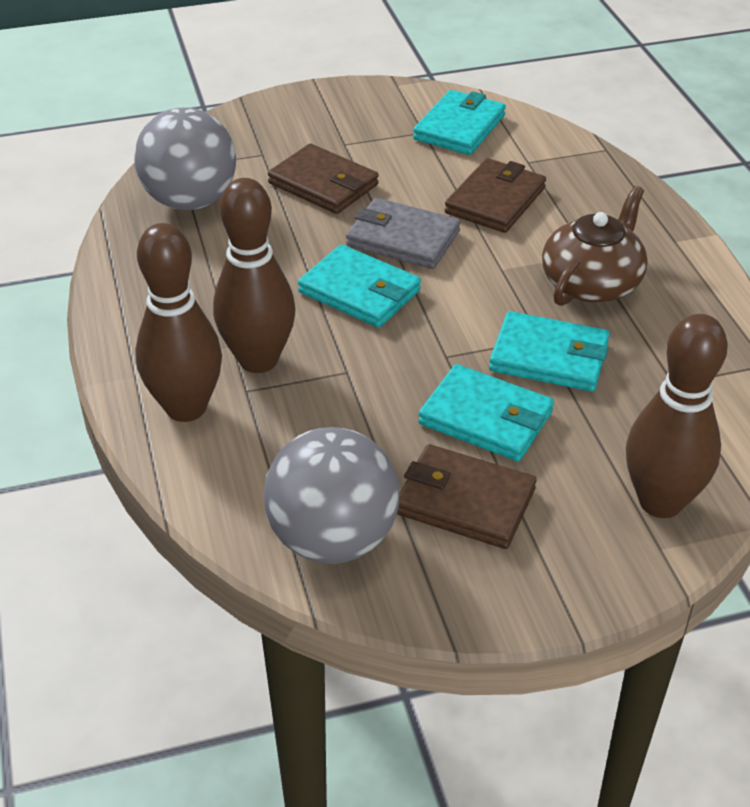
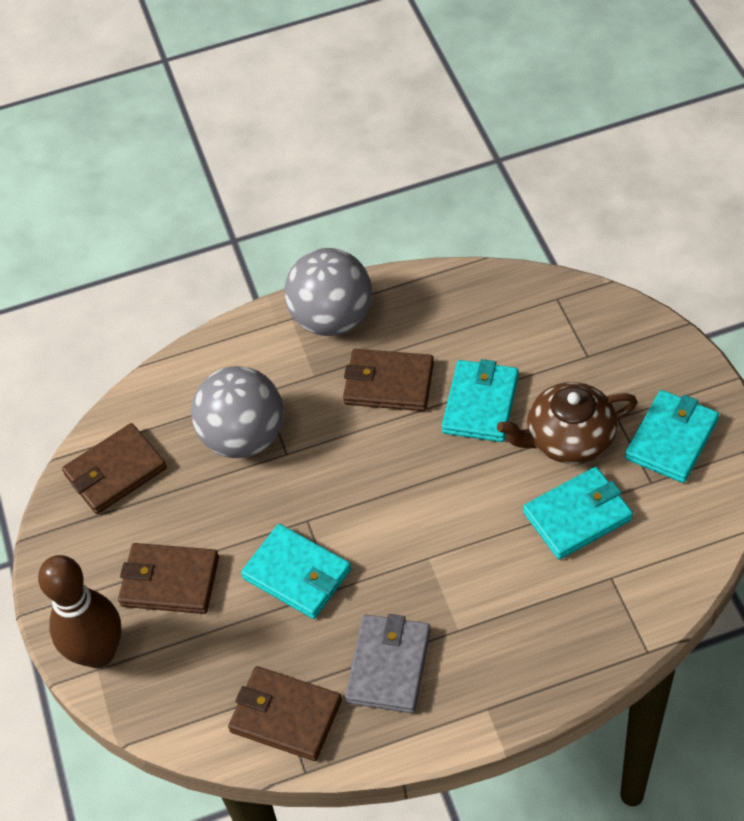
brown bowling pin: [135,223,222,422] [213,178,295,373] [626,314,728,518] = 3 -> [38,555,121,668] = 1
brown wallet: [268,144,379,214] [397,444,536,549] [445,158,546,233] = 3 -> [62,423,167,514] [118,543,219,614] [228,666,342,761] [343,349,434,411] = 4

